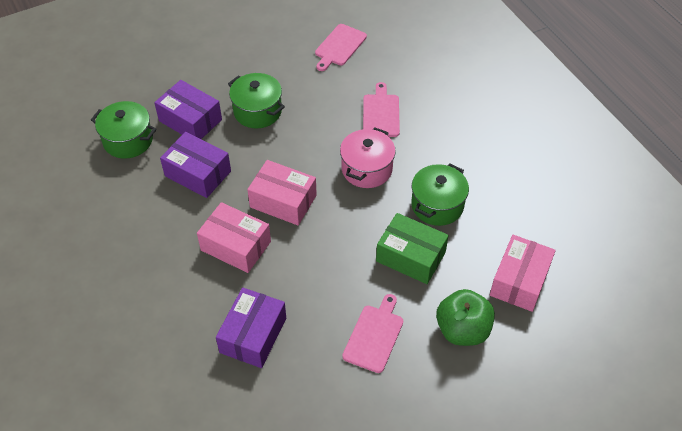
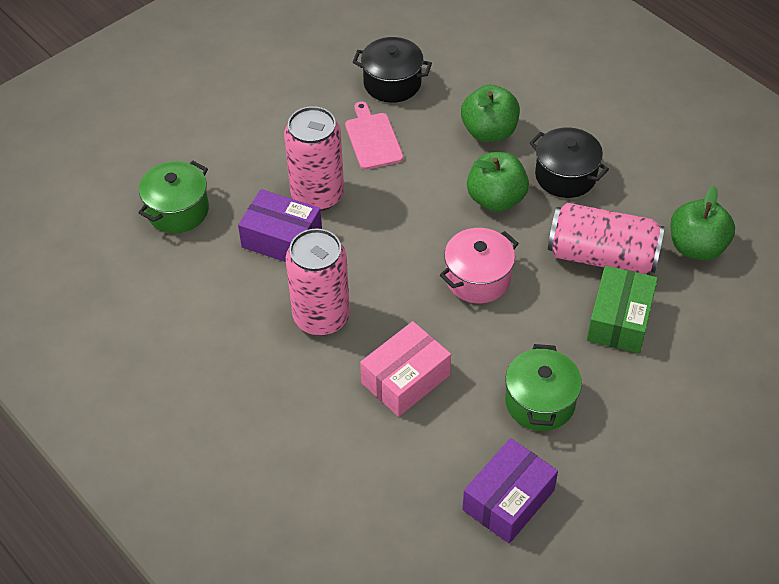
black pot: none = 0 -> [353,37,432,103] [529,127,609,198] = 2
green apple: [436,289,495,346] = 1 -> [461,85,520,142] [467,152,529,212] [670,186,735,261] = 3
green pot: [91,101,157,159] [228,73,285,128] [411,163,469,226] = 3 -> [138,161,209,233] [505,344,582,431] = 2
pink box: [197,202,271,273] [247,160,317,225] [490,235,556,312] = 3 -> [360,321,451,417] = 1
pink can: none = 0 -> [284,106,344,211] [286,228,350,336] [548,203,665,274] = 3
pink cutting board: [315,24,367,71] [342,294,403,373] [363,82,400,137] = 3 -> [345,101,403,170] = 1
purple box: [154,80,222,139] [160,132,231,198] [216,287,286,368] = 3 -> [238,189,322,262] [462,438,558,544] = 2

